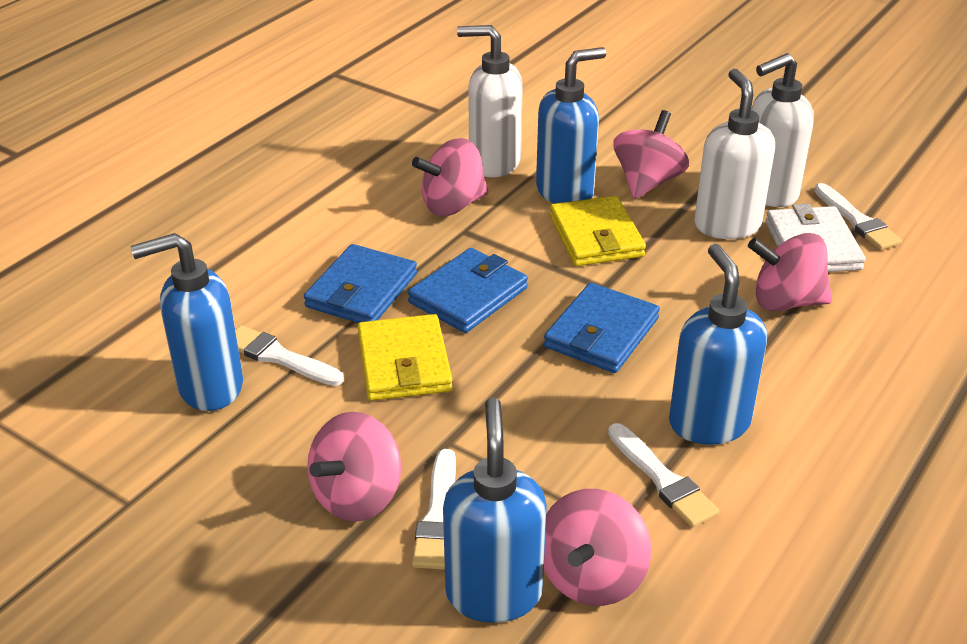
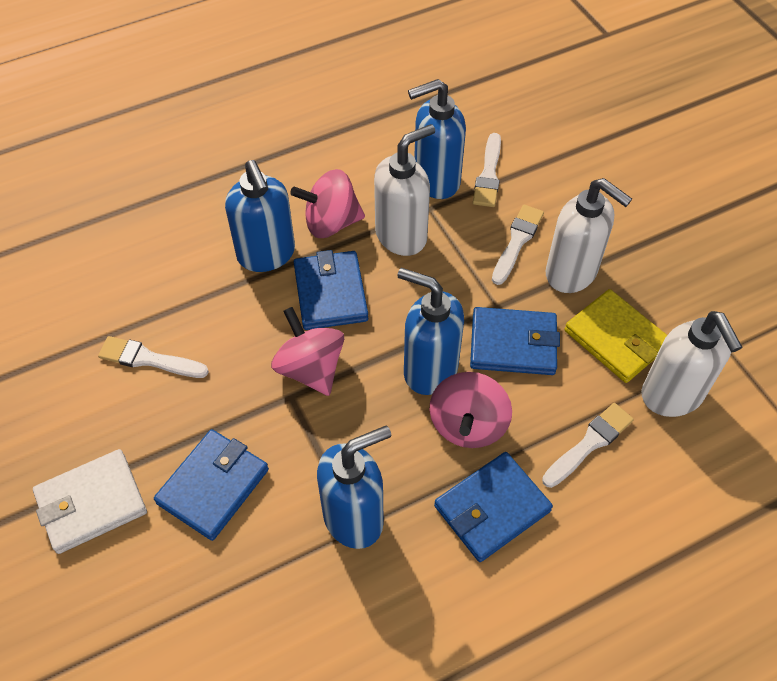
blue wallet: [304,244,417,323] [408,248,528,333] [544,283,660,373] = 3 -> [154,429,269,541] [294,250,368,330] [434,452,553,562] [470,307,560,375] = 4
pink spinning top: [307,412,401,522] [412,138,489,216] [544,489,651,606] [613,110,689,199] [748,233,832,311] = 5 -> [271,307,344,396] [290,169,365,238] [429,372,512,448] = 3
yellow wallet: [357,314,453,401] [550,196,646,266] = 2 -> [564,289,667,383] = 1

